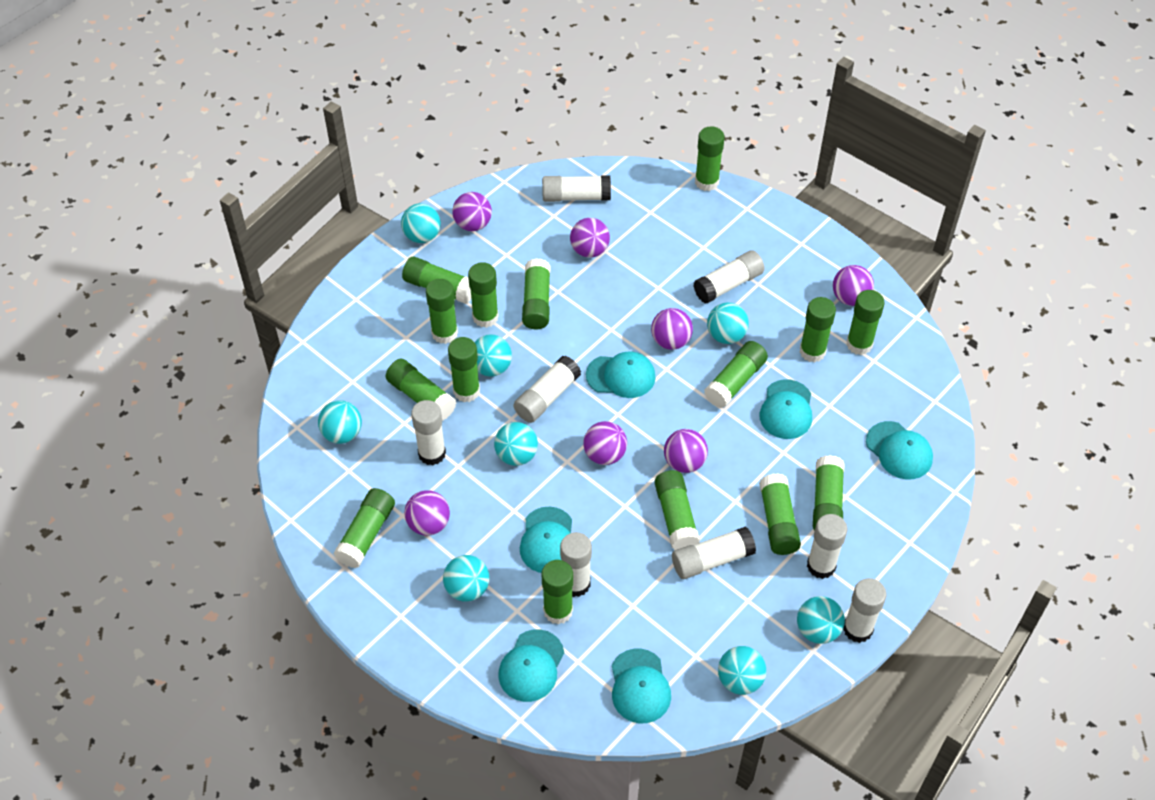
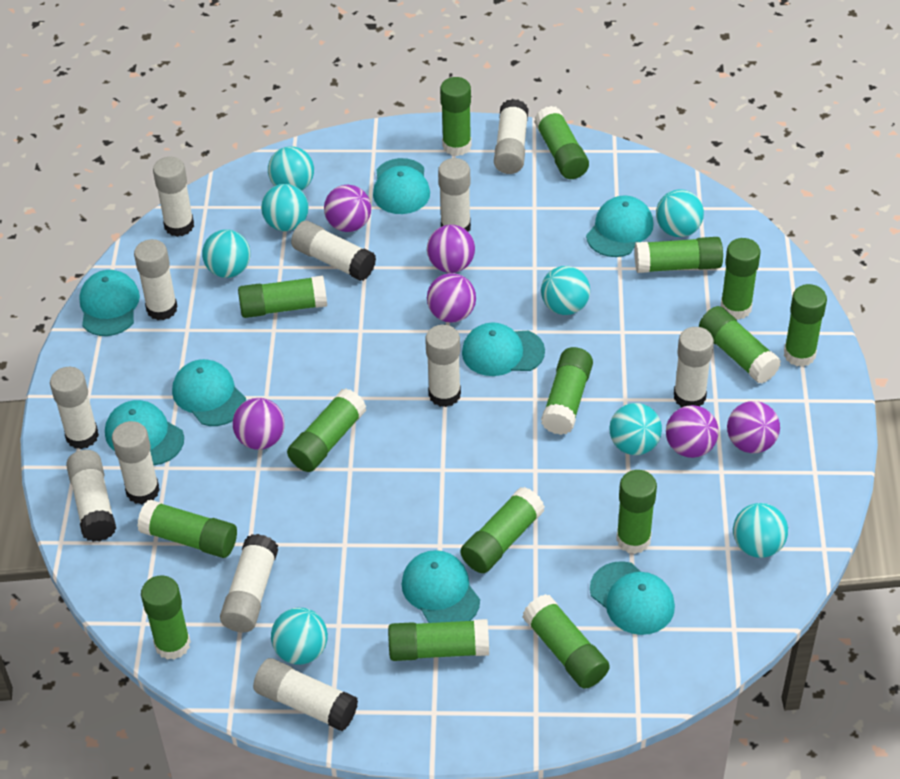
purple ball: [404,490,450,536] [452,192,492,231] [570,218,610,258] [583,421,627,465] [651,308,693,350] [664,429,708,473] [833,265,874,306] = 7 -> [233,398,285,450] [324,185,371,232] [427,225,475,273] [427,273,476,323] [666,405,719,458] [727,401,780,453] = 6
turquoise cap: [498,629,564,702] [520,507,572,573] [586,351,656,398] [612,649,671,723] [760,379,812,439] [866,421,933,479] = 6 -> [79,270,140,336] [105,400,184,465] [172,359,246,426] [373,158,430,214] [402,550,480,623] [462,322,545,376] [586,195,654,257] [590,561,675,635] = 8
white glue stick: [411,400,446,465] [513,356,581,423] [542,175,611,202] [560,532,592,597] [672,526,756,579] [694,250,765,303] [807,514,847,579] [843,578,887,643] = 8 -> [50,367,99,449] [66,450,116,542] [112,421,160,505] [134,239,178,320] [153,157,194,237] [220,534,278,632] [253,658,358,731] [291,221,376,281] [425,325,461,407] [438,158,471,231] [494,99,529,174] [674,327,714,407] = 12

